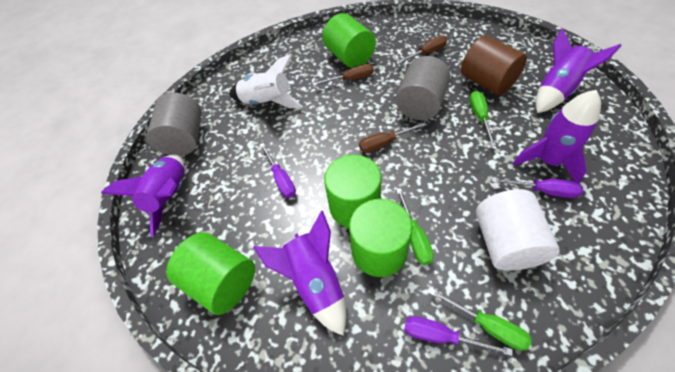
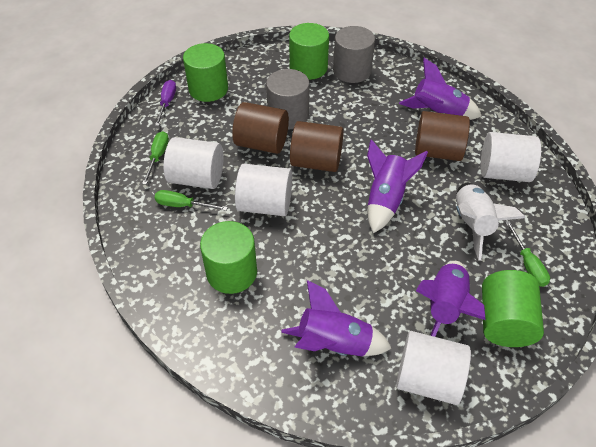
brown cylinder: [461,35,527,95] = 1 -> [232,102,289,154] [290,121,344,172] [415,111,470,161] = 3
brown screwdriver: [313,64,374,86] [359,122,427,153] [396,36,447,64] = 3 -> none = 0
purple screwdriver: [260,143,296,198] [404,316,512,356] [492,178,583,198] = 3 -> [155,80,176,126] = 1
white cylinder: [476,189,560,271] = 1 -> [164,137,223,189] [235,164,292,216] [396,331,471,405] [481,132,541,182] = 4

